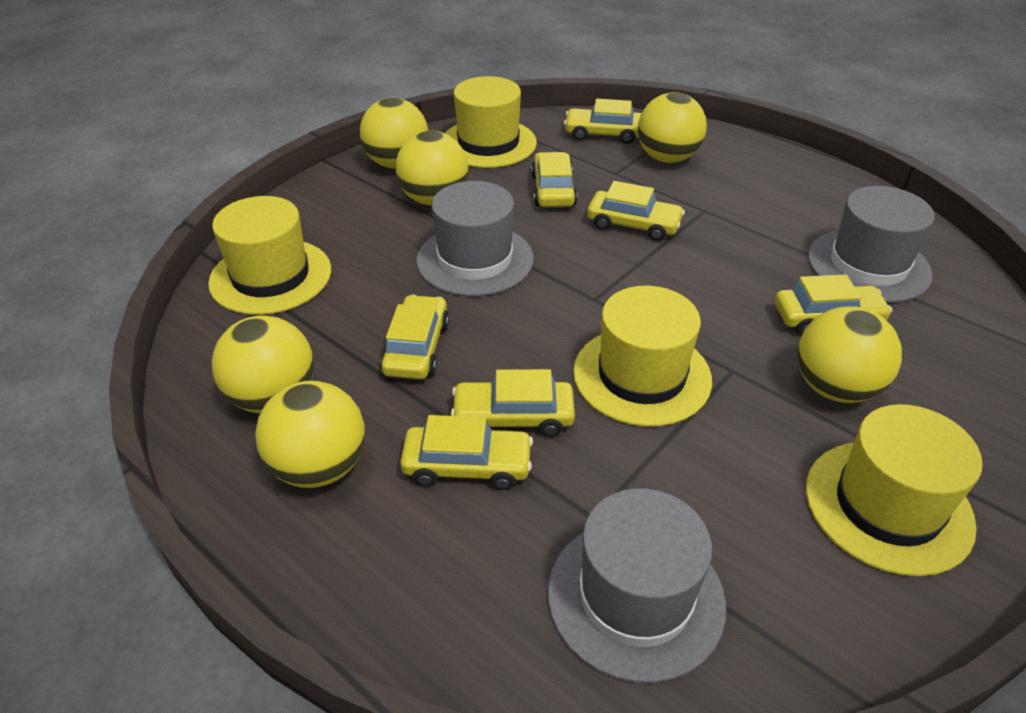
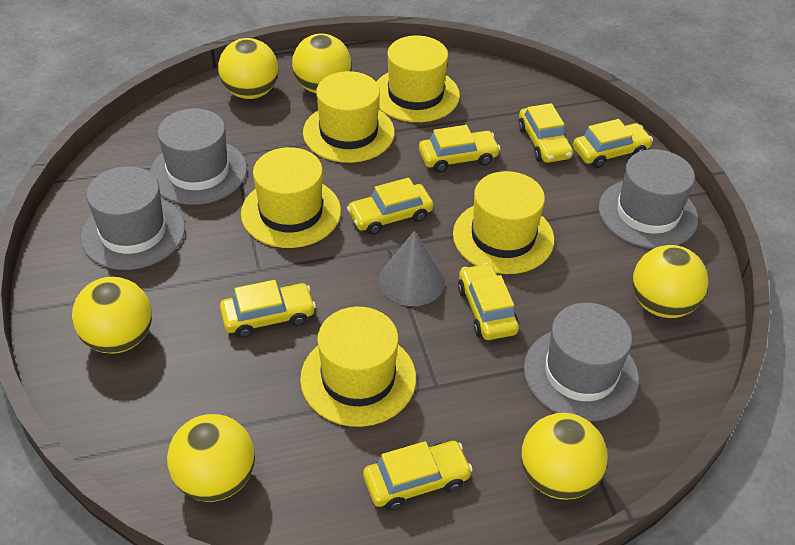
grey cone: none = 0 -> [379,231,445,306] = 1
grey hat: [416,181,534,296] [548,488,726,683] [808,186,935,303] = 3 -> [81,166,185,270] [150,108,247,205] [524,303,639,421] [599,149,698,249] = 4
yellow hat: [208,196,331,315] [445,76,537,168] [573,286,712,427] [806,404,983,576] = 4 -> [241,147,341,248] [300,307,416,427] [303,71,395,163] [376,36,460,122] [453,171,554,274] = 5

